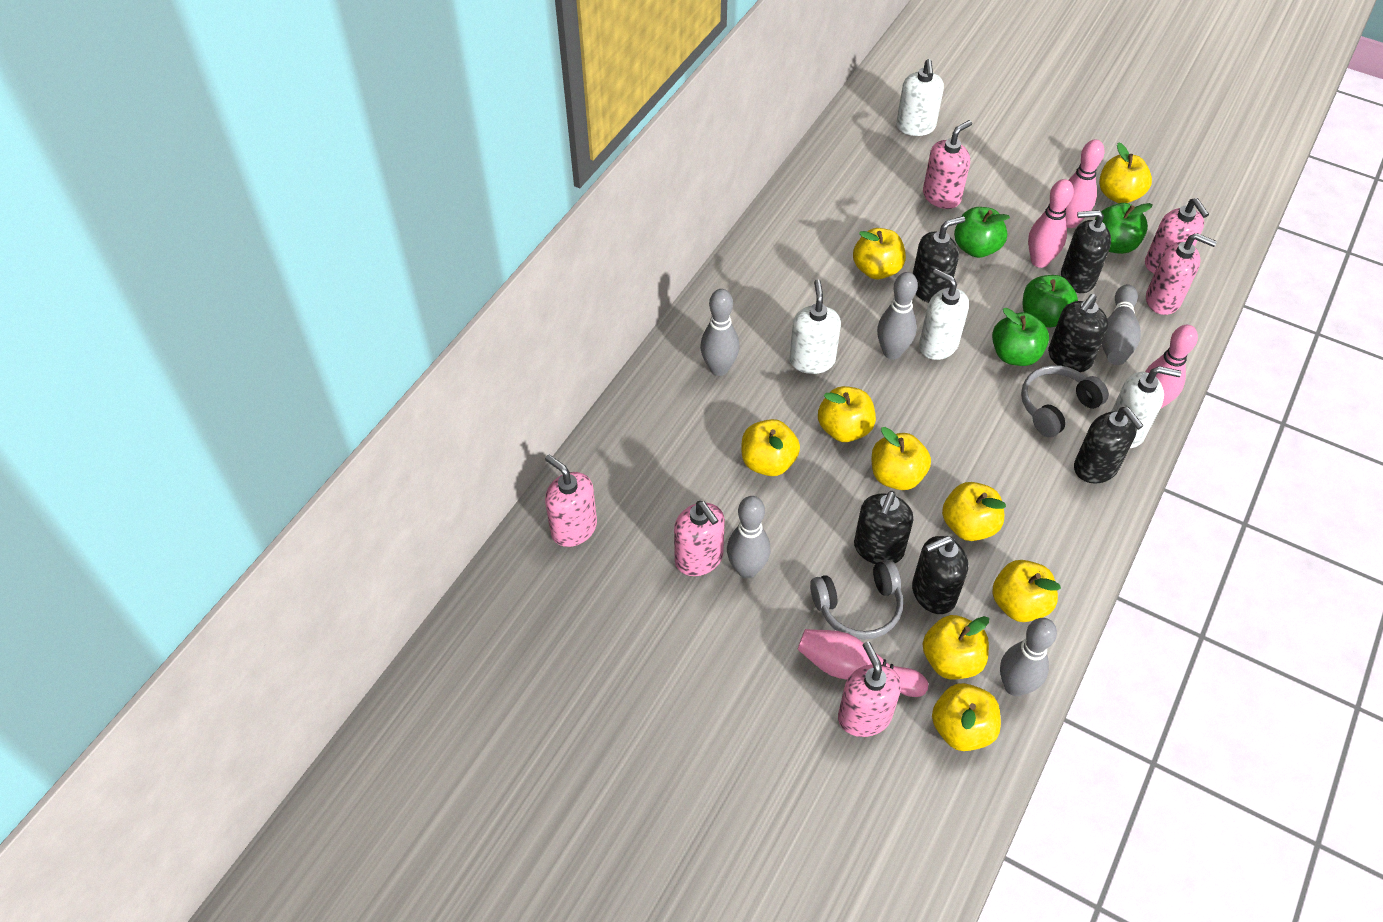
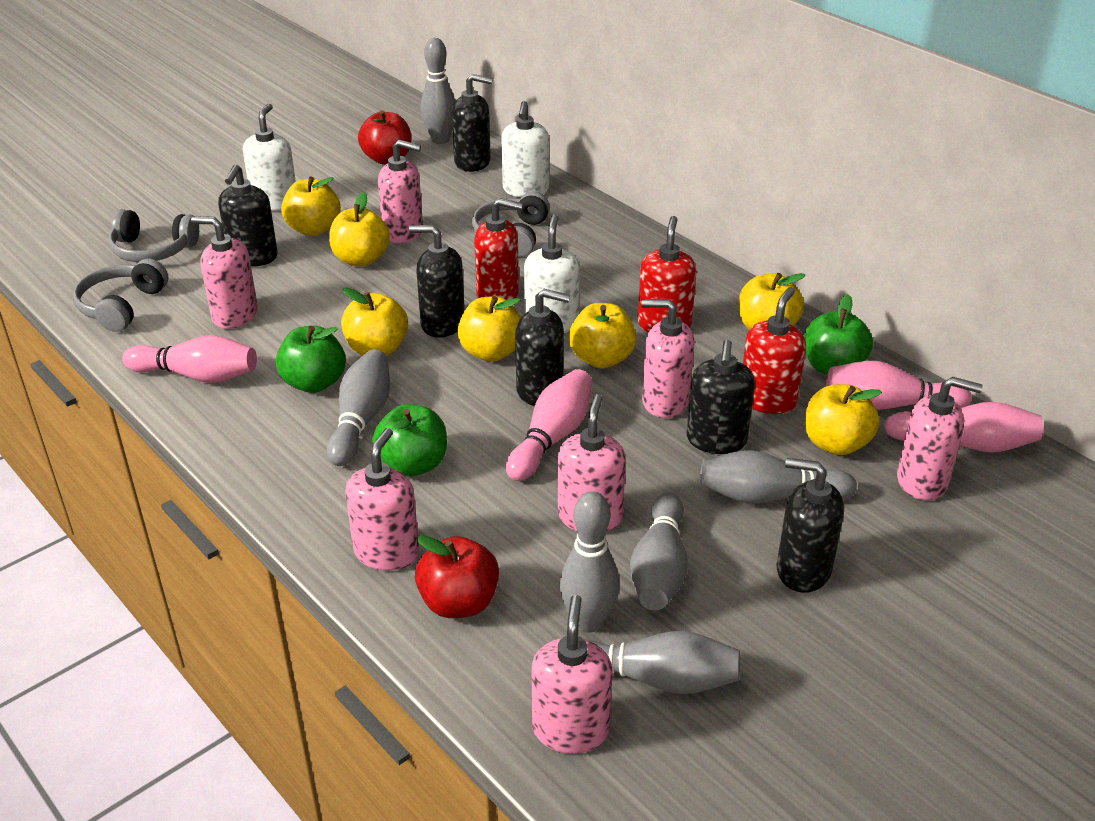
green apple: [954,207,1010,258] [992,308,1049,366] [1023,275,1078,328] [1095,203,1153,254] = 4 -> [276,326,346,393] [372,404,447,477] [804,294,873,375] = 3
grey bowling pin: [700,289,739,376] [727,496,771,578] [877,272,918,359] [1000,618,1057,696] [1102,284,1141,365] = 5 -> [327,349,390,466] [420,38,455,144] [560,491,620,633] [584,631,740,694] [630,492,688,610] [700,450,857,504] = 6
grey headphones: [810,560,903,640] [1021,365,1109,438] = 2 -> [73,259,168,332] [109,209,199,262] [472,191,550,257] = 3
pink soap dispenser: [545,455,597,547] [674,501,725,576] [838,641,901,737] [923,120,972,209] [1145,198,1209,273] [1146,233,1217,315] = 6 -> [191,216,258,329] [346,428,419,571] [378,140,423,244] [531,595,613,754] [558,394,626,532] [642,299,694,418] [897,377,982,500] = 7
red apple: none = 0 -> [358,110,411,165] [415,535,499,618] = 2
red soap dispenser: none = 0 -> [474,198,523,300] [638,216,697,332] [743,287,806,414] = 3
white soap dispenser: [789,279,841,374] [896,59,944,136] [919,269,969,360] [1111,366,1181,448] = 4 -> [243,103,296,210] [501,101,549,197] [524,214,580,333] = 3
yellow apple: [742,419,800,476] [818,386,876,442] [853,228,906,279] [871,427,931,490] [923,615,989,679] [932,683,1001,751] [942,482,1006,541] [992,560,1061,622] [1099,142,1152,203] = 9 -> [281,176,341,236] [329,192,390,266] [341,287,408,356] [457,296,521,362] [568,303,636,368] [739,273,805,329] [804,384,882,455] = 7

